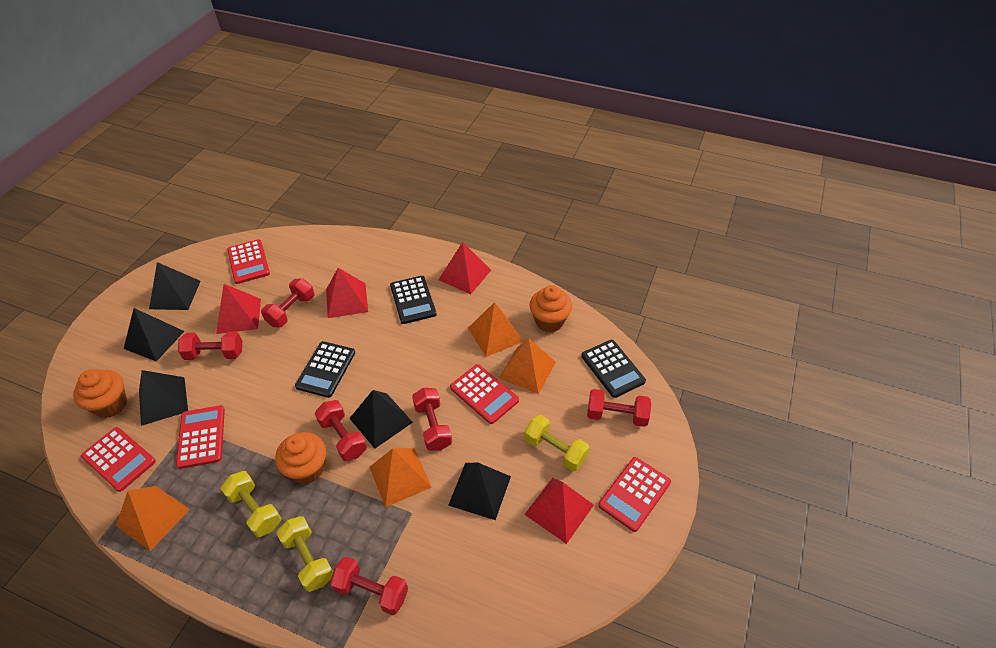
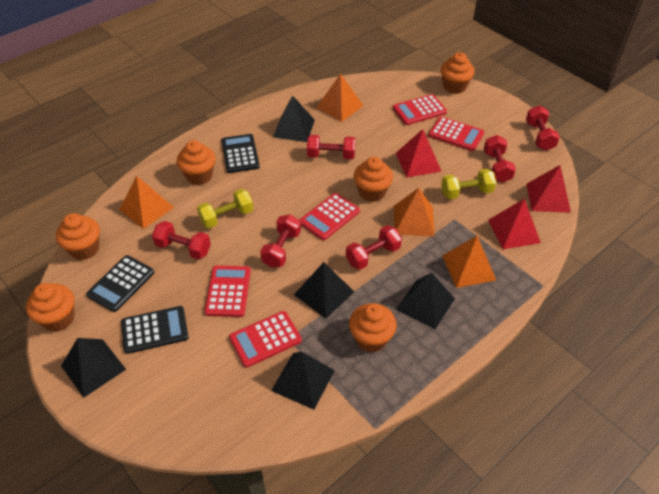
orange cupcake: [73,369,127,418] [275,432,326,484] [530,285,572,332] = 3 -> [26,283,75,332] [56,213,100,260] [177,140,216,185] [349,303,397,352] [354,157,393,202] [441,52,475,94] = 6
red pyramid: [216,284,261,334] [326,268,368,318] [439,242,491,294] [524,478,594,544] = 4 -> [396,129,442,177] [488,198,541,249] [526,165,571,213] = 3
yellow dumbbell: [221,471,281,537] [276,516,333,592] [524,415,590,472] = 3 -> [197,189,253,228] [441,169,496,199] = 2

